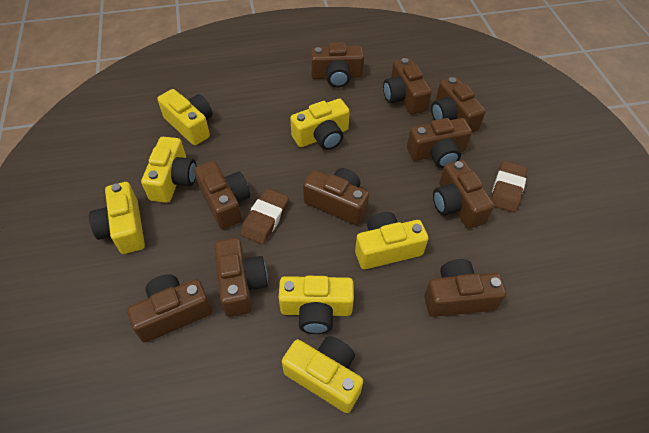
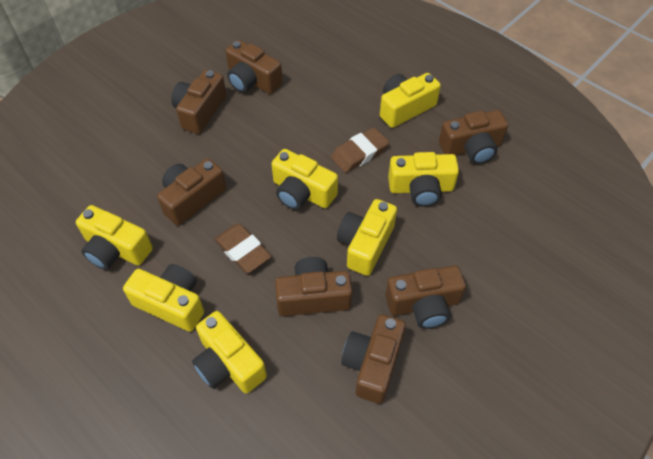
brown camera: [127,274,212,343] [194,161,250,229] [214,238,268,317] [303,168,369,225] [311,43,364,88] [383,58,432,115] [407,118,472,168] [424,259,506,317] [431,77,486,133] [433,160,494,229] = 10 -> [157,158,226,226] [171,70,226,134] [226,40,283,94] [275,257,352,316] [341,314,406,404] [385,265,466,329] [439,110,508,164] = 7

